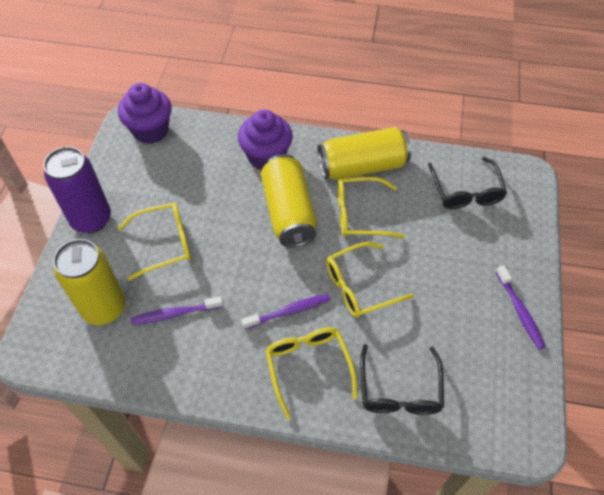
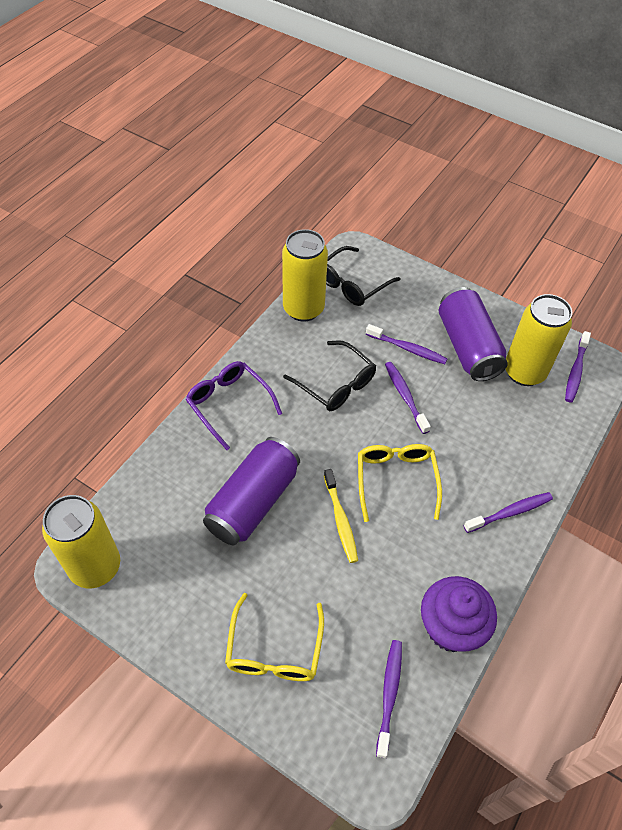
purple can: [43,147,111,233] = 1 -> [203,437,300,545] [439,287,508,381] = 2
purple cupcake: [118,83,171,144] [238,110,293,170] = 2 -> [421,576,497,652] = 1
purple glasses: none = 0 -> [186,361,282,450] = 1
purple toothbrush: [131,296,223,325] [242,294,330,329] [496,265,545,350] = 3 -> [366,324,448,364] [376,640,402,758] [385,362,431,434] [464,492,553,533] [565,331,591,403] = 5
yellow glasses: [118,203,191,280] [265,327,358,419] [326,242,414,318] [338,177,405,238] = 4 -> [225,593,324,681] [358,444,442,522] = 2
yellow toothbrush: none = 0 -> [324,469,358,563] = 1

